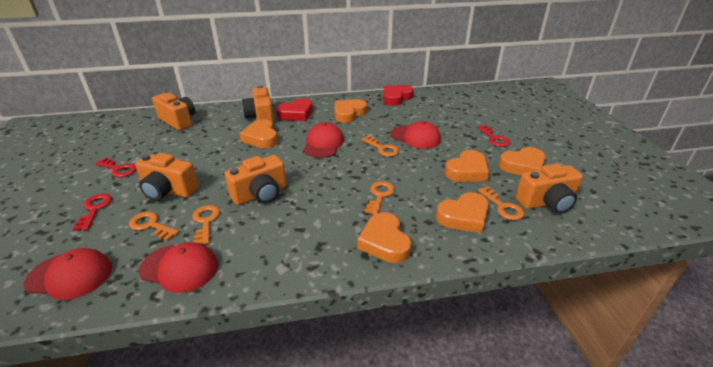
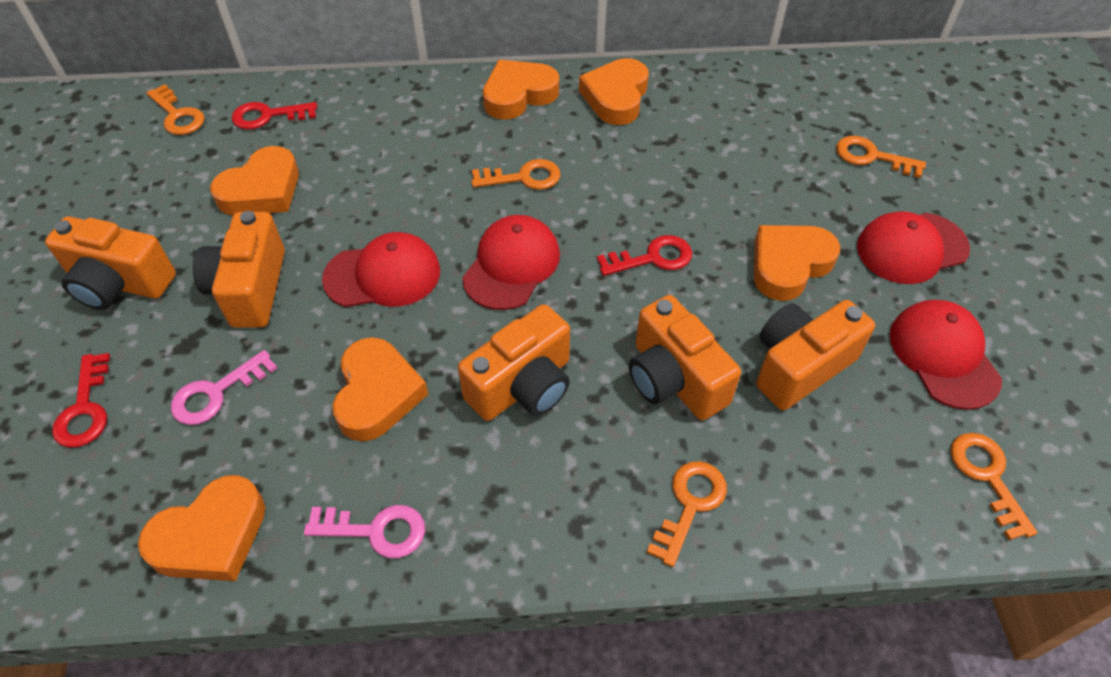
pink key: none = 0 -> [171,350,277,425] [304,505,425,558] = 2
red heart: [276,98,313,121] [383,85,414,106] = 2 -> none = 0

